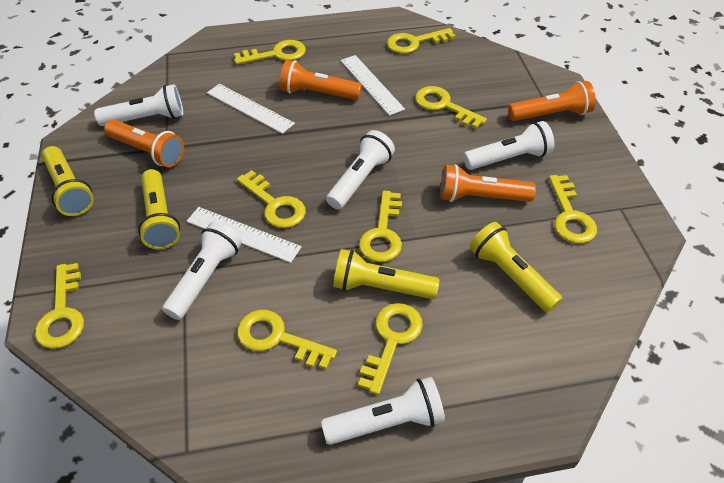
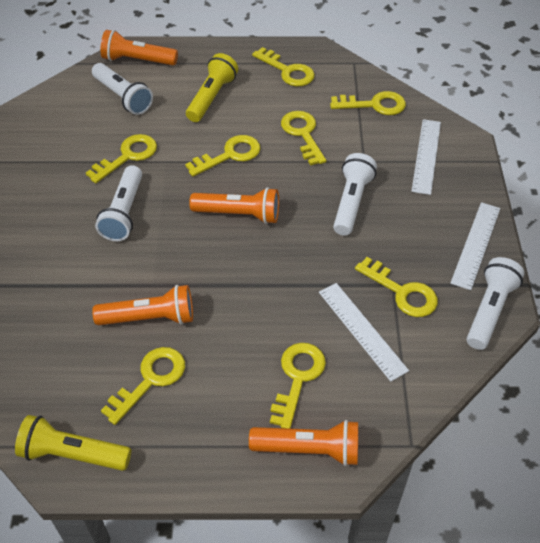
white flashlight: [94,84,183,126] [162,222,242,320] [321,377,445,445] [326,130,395,209] [463,121,554,170] = 5 -> [92,63,153,115] [95,165,142,241] [333,153,377,236] [467,257,524,350] = 4
yellow flashlight: [42,146,94,216] [138,169,180,249] [333,249,439,299] [470,222,562,313] = 4 -> [15,415,131,471] [186,53,238,122] = 2
yellow key: [35,263,84,349] [234,40,306,65] [237,170,306,228] [237,310,337,370] [358,303,423,395] [359,191,402,262] [387,28,455,54] [415,86,487,129] [549,175,597,244] = 9 -> [86,134,157,183] [101,347,185,425] [185,135,261,177] [252,47,315,86] [270,343,326,429] [281,111,326,166] [330,91,406,115] [355,257,438,317] = 8

